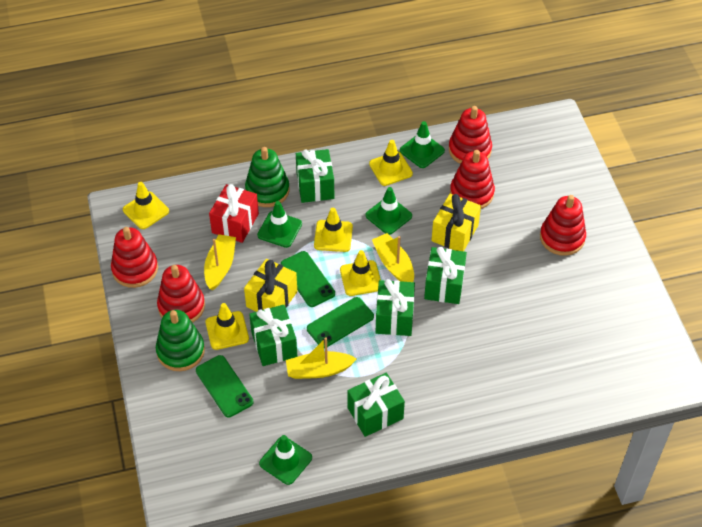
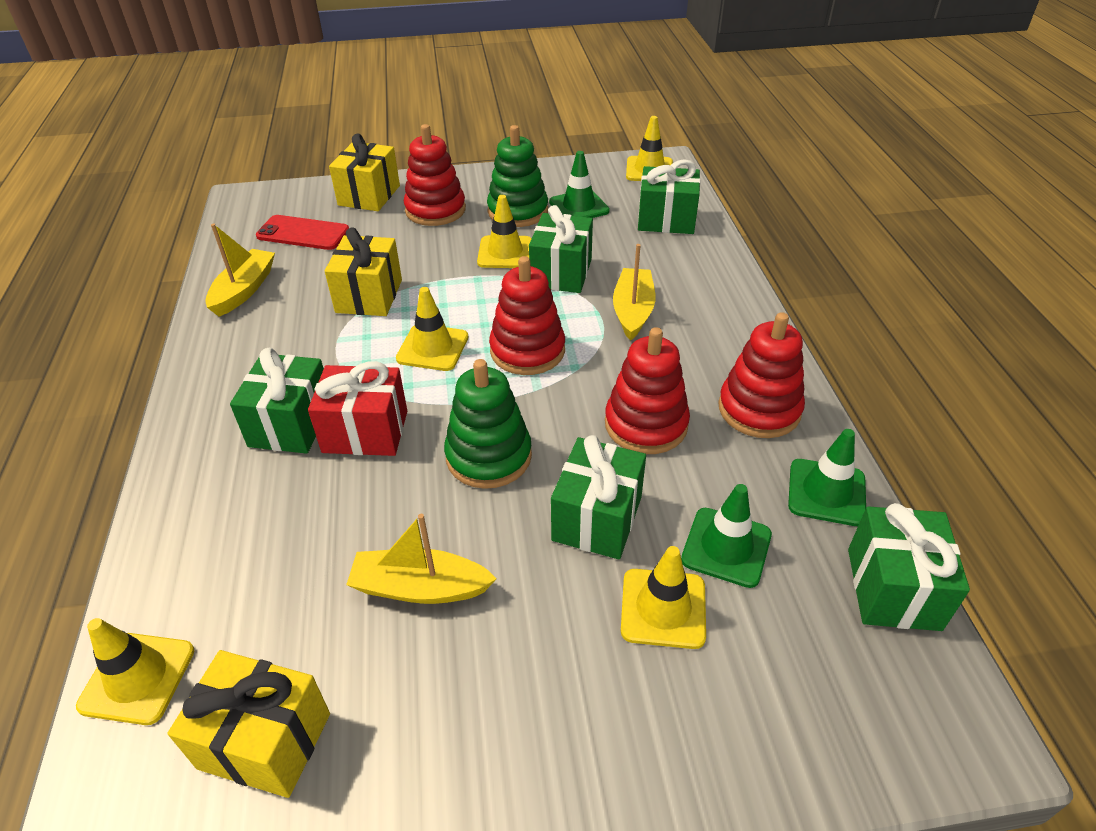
green phone: [196,355,254,418] [281,251,335,307] [307,297,374,348] = 3 -> none = 0
green traffic cone: [257,201,302,248] [259,435,312,485] [365,187,412,235] [400,121,445,168] = 4 -> [549,151,610,218] [681,484,772,588] [788,429,866,526] = 3
red phone: none = 0 -> [256,215,349,250] = 1
red stacking toy: [111,227,158,288] [157,265,205,323] [449,106,492,164] [450,150,495,209] [540,195,586,256] = 5 -> [404,124,466,226] [489,256,565,375] [605,327,690,454] [718,312,805,438] = 4
yellow gift: [244,259,298,312] [431,193,481,251] = 2 -> [168,650,330,798] [325,227,402,316] [329,133,400,211] = 3

